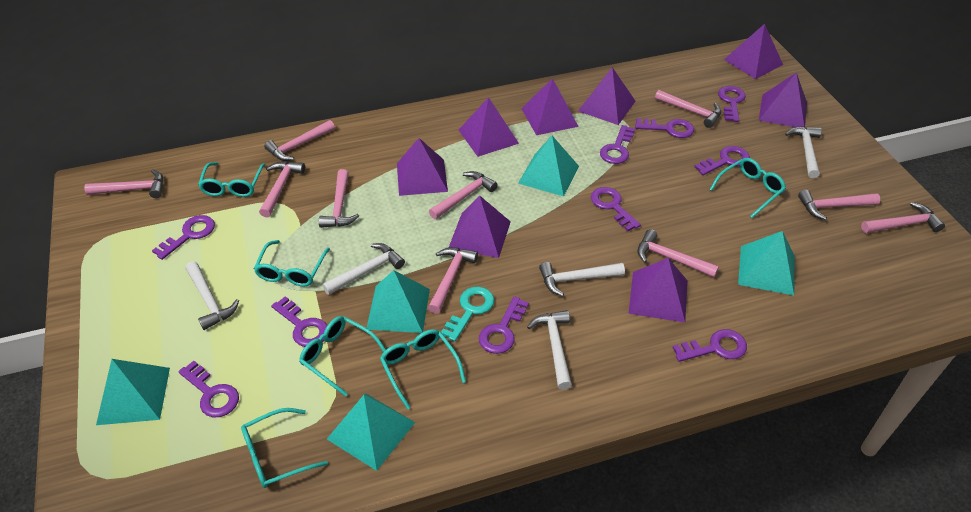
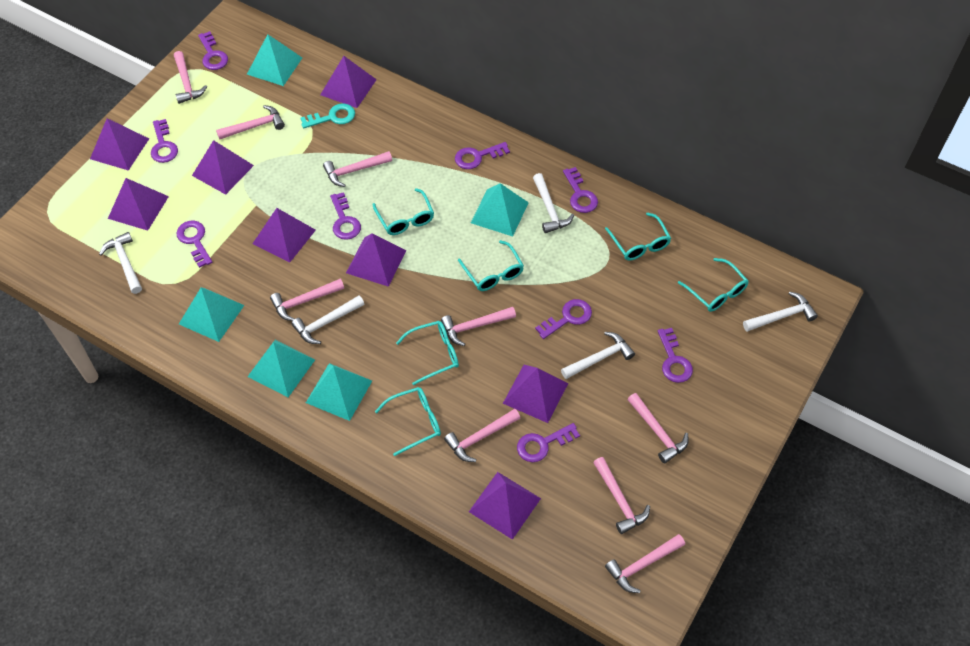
pink hammer: [84,169,163,198] [259,161,305,217] [264,120,335,161] [319,169,359,228] [428,247,478,314] [429,171,498,219] [637,229,719,277] [655,90,721,128] [798,190,880,220] [861,202,945,233] = 10 -> [174,51,207,104] [216,105,285,140] [270,279,344,321] [323,151,392,187] [441,307,516,346] [444,409,520,462] [593,457,650,534] [605,534,685,593] [627,393,689,464] = 9
purple key: [152,215,215,260] [178,361,239,417] [271,296,327,347] [479,296,529,354] [591,187,641,231] [600,125,635,164] [635,119,694,138] [672,329,747,362] [694,146,750,175] [718,86,746,122] = 10 -> [151,119,178,163] [177,221,212,268] [198,31,228,70] [330,192,361,240] [455,142,510,169] [517,423,580,462] [535,299,592,339] [563,167,598,213] [658,328,693,383] = 9

